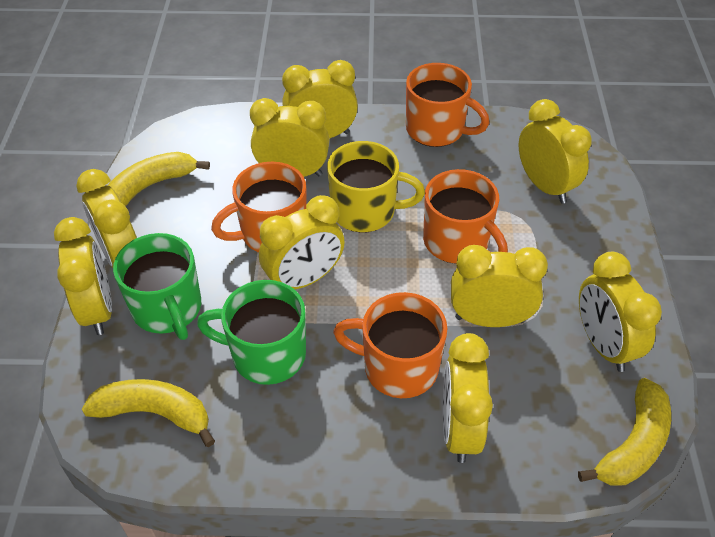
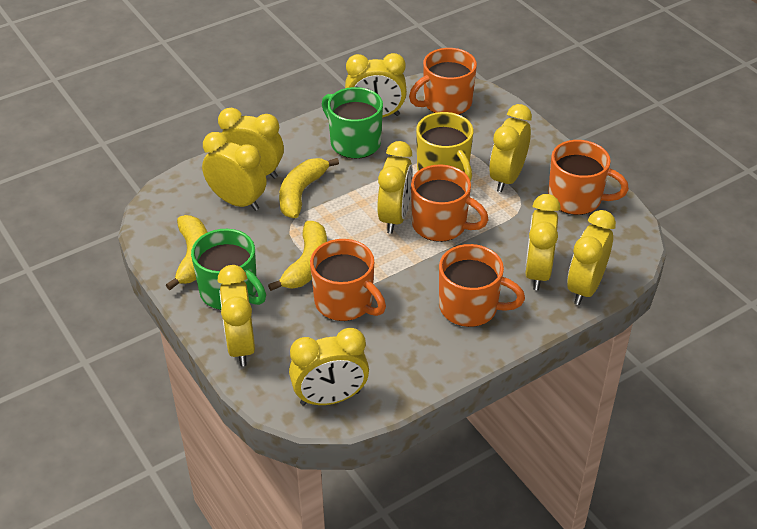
orange mug: [211,162,307,253] [333,292,448,398] [406,63,489,147] [423,169,508,264] = 4 -> [310,239,386,321] [409,48,477,115] [411,164,489,242] [439,244,525,327] [548,140,629,215] = 5

